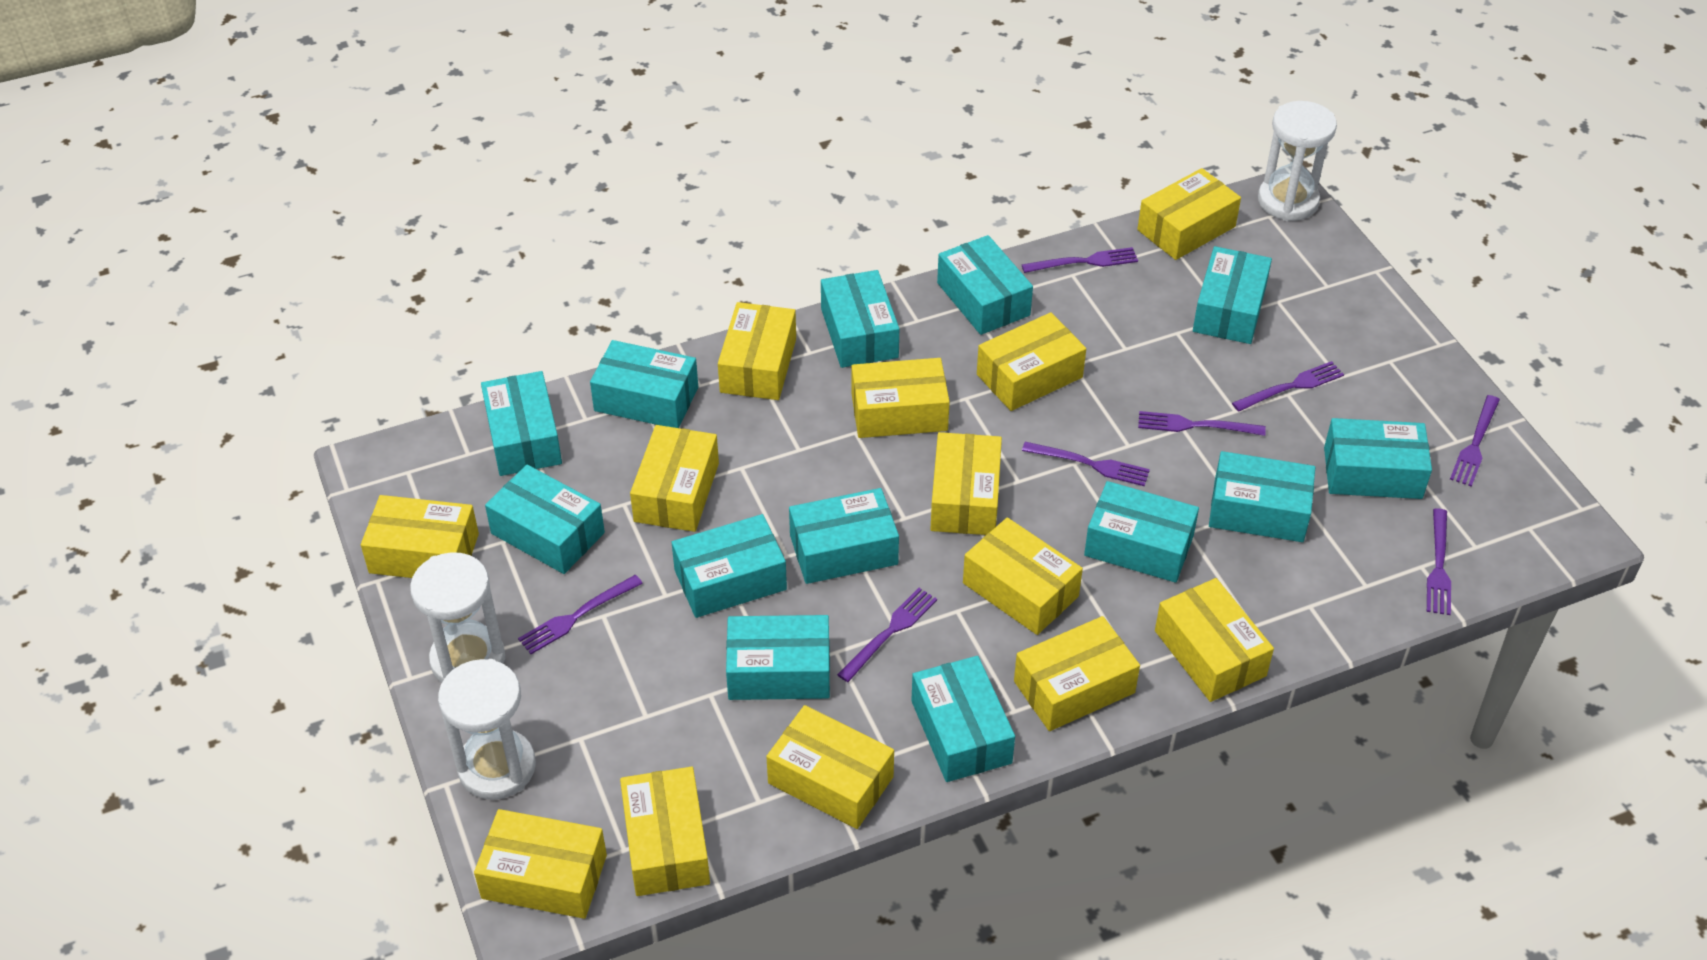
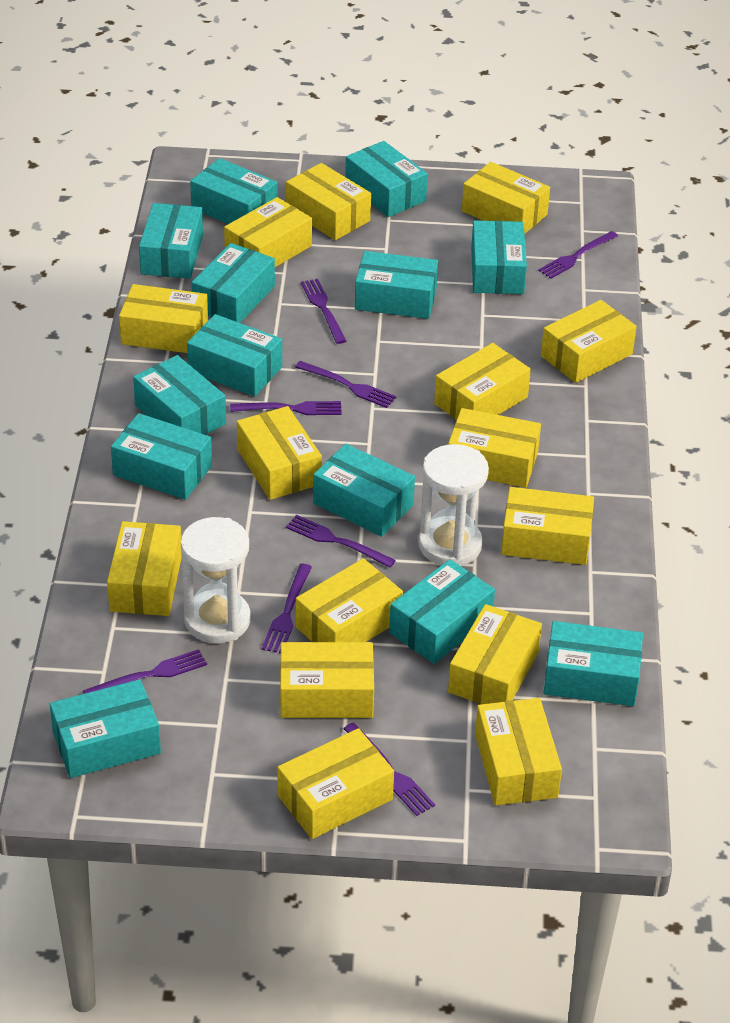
white hourglass: [410,552,505,683] [438,659,536,800] [1258,101,1337,221] = 3 -> [181,517,251,643] [419,444,489,566] = 2
yellow box: [361,495,479,578] [474,809,607,919] [620,767,710,896] [630,425,719,532] [718,302,796,400] [766,705,894,829] [851,358,950,438] [930,432,1002,535] [963,517,1083,635] [977,312,1086,411] [1014,616,1140,731] [1137,168,1241,260] [1155,578,1274,702] = 13 -> [107,521,182,616] [119,284,208,353] [224,197,312,267] [237,406,322,500] [277,728,394,839] [280,642,374,718] [286,163,371,240] [296,558,403,642] [434,343,531,420] [448,408,541,488] [448,604,542,704] [462,162,550,233] [475,698,562,805] [501,487,594,565] [541,300,637,383] = 15

